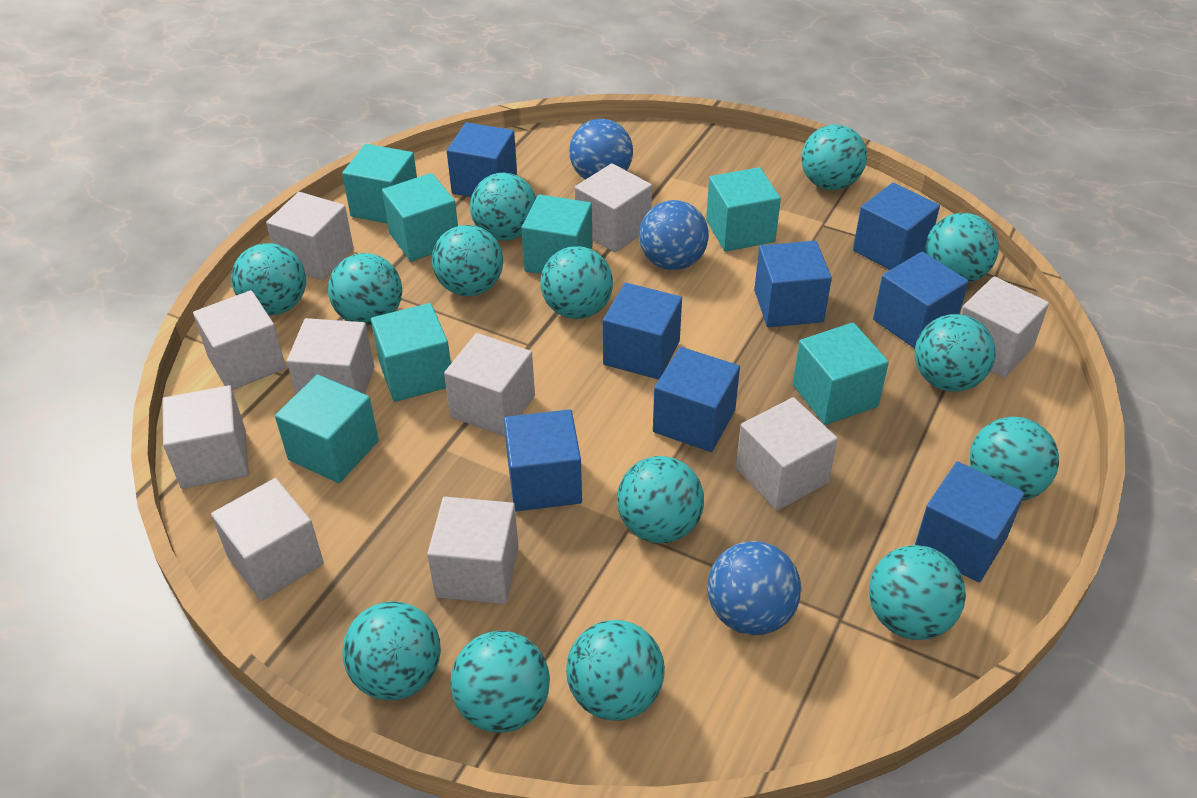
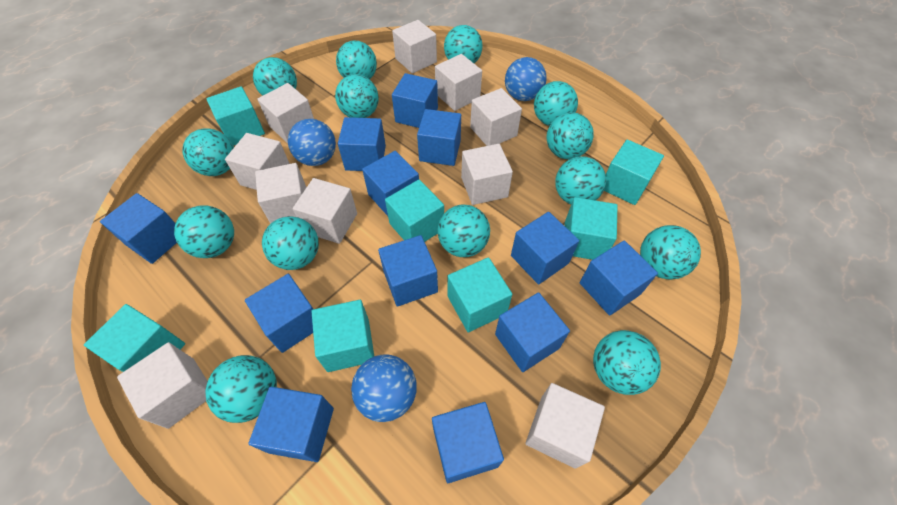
blue cube: [447,122,517,197] [504,409,582,511] [603,283,682,380] [653,347,740,452] [754,241,832,327] [853,183,940,270] [873,252,969,349] [915,461,1024,582] = 8 -> [100,193,177,264] [245,274,313,353] [248,387,334,462] [338,117,386,171] [362,151,419,216] [378,235,438,307] [392,73,438,128] [417,109,461,166] [432,402,504,483] [495,292,570,372] [511,212,579,285] [580,240,658,316] = 12

